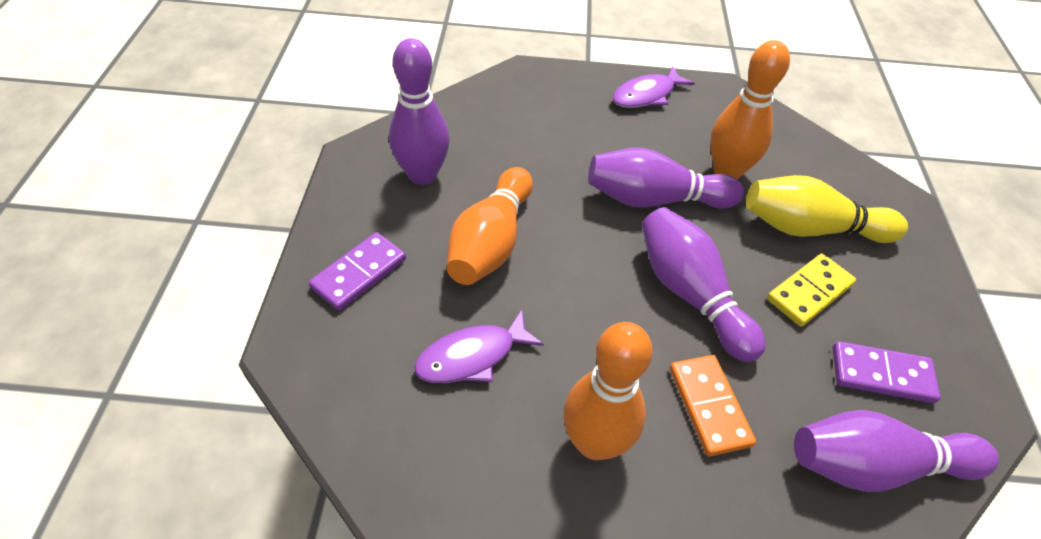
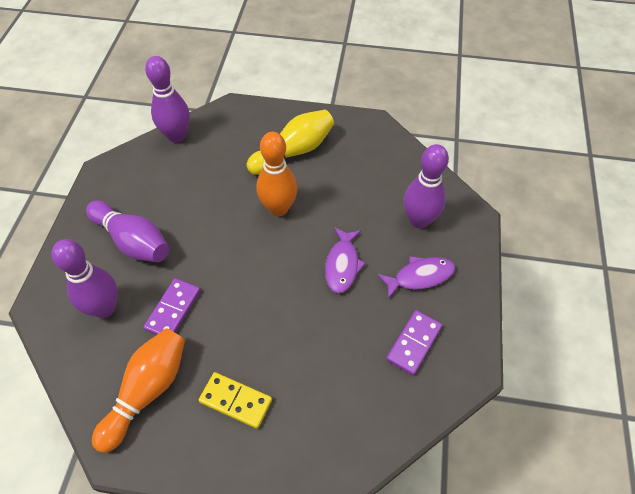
orange bowling pin: [447,167,533,285] [563,322,653,460] [710,40,790,180] = 3 -> [92,328,185,453] [257,132,297,216] = 2
orange domino: [670,355,756,457] = 1 -> none = 0

